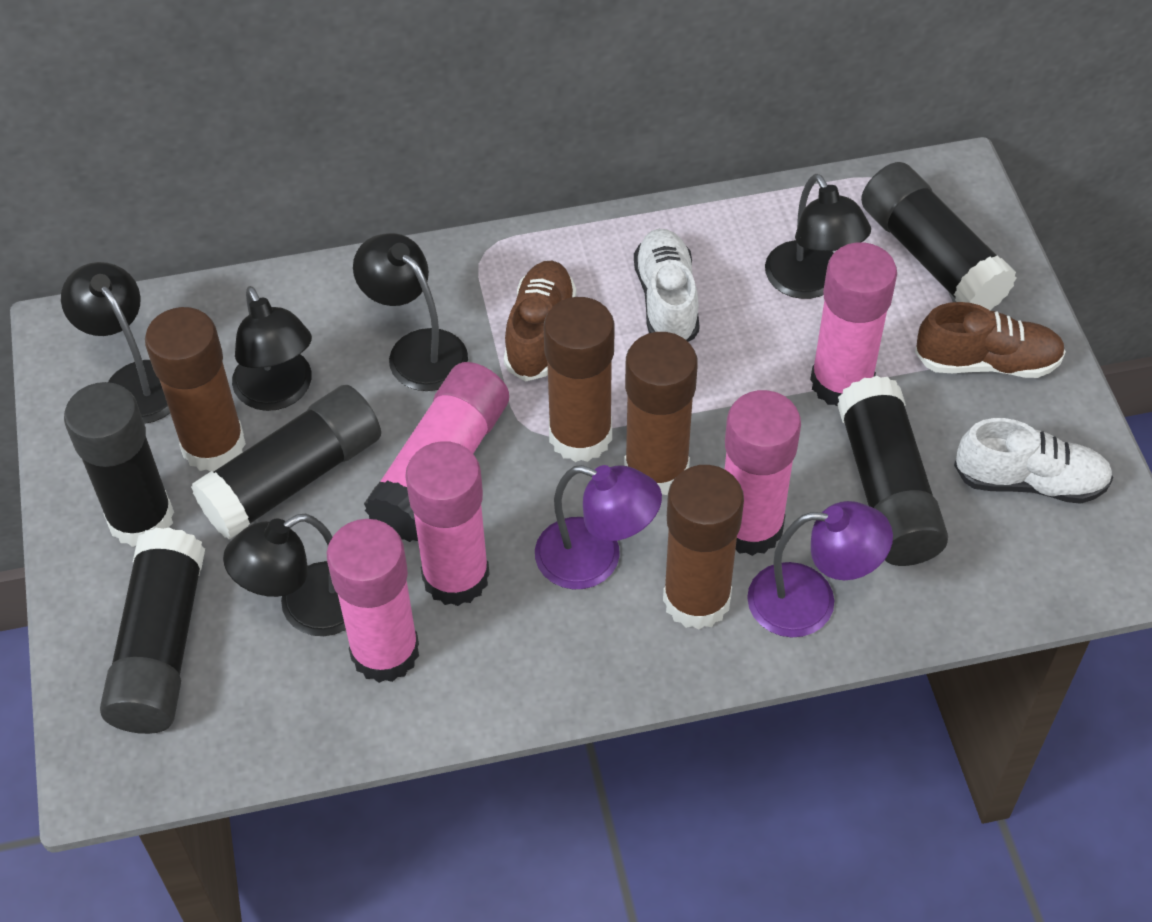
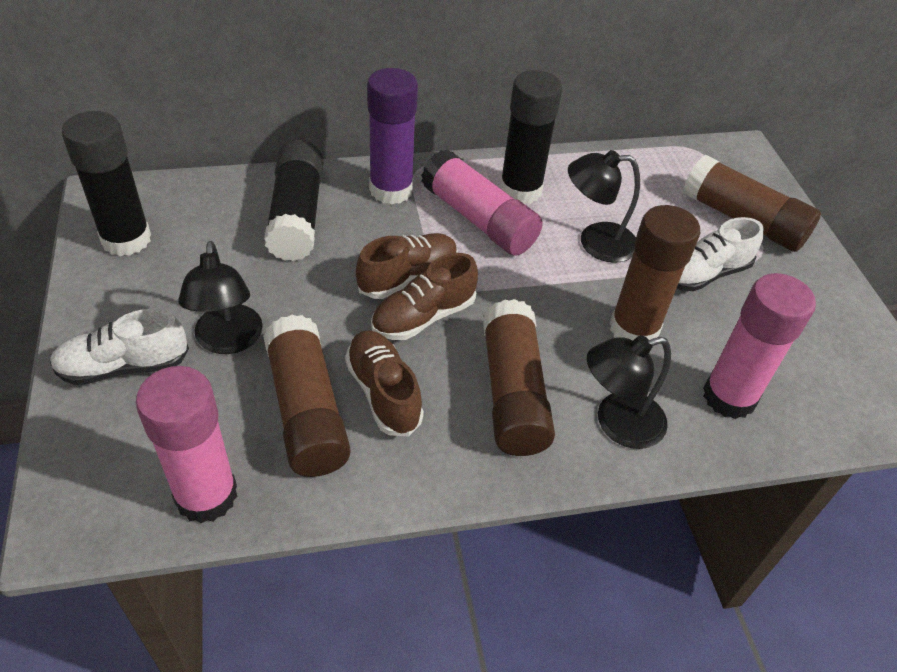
black glue stick: [64,382,174,547] [100,527,205,734] [191,385,381,539] [837,376,948,566] [861,162,1016,311] = 5 -> [62,111,151,256] [264,140,323,261] [500,70,563,204] = 3
black lamp: [61,262,170,424] [223,513,346,636] [232,286,312,411] [353,233,468,391] [765,174,871,299] = 5 -> [179,241,263,354] [568,150,640,263] [587,335,671,449] = 3
brown shoe: [504,261,576,382] [915,302,1066,378] = 2 -> [345,330,424,436] [356,233,458,299] [371,253,478,340] = 3
pink glue stick: [327,519,419,683] [364,362,509,542] [405,441,490,606] [725,390,801,556] [810,242,897,407] = 5 -> [136,366,237,523] [421,149,543,256] [703,273,816,419] = 3
purple glue stick: none = 0 -> [367,68,418,205] = 1
purple lamp: [535,465,662,589] [747,501,893,638] = 2 -> none = 0

